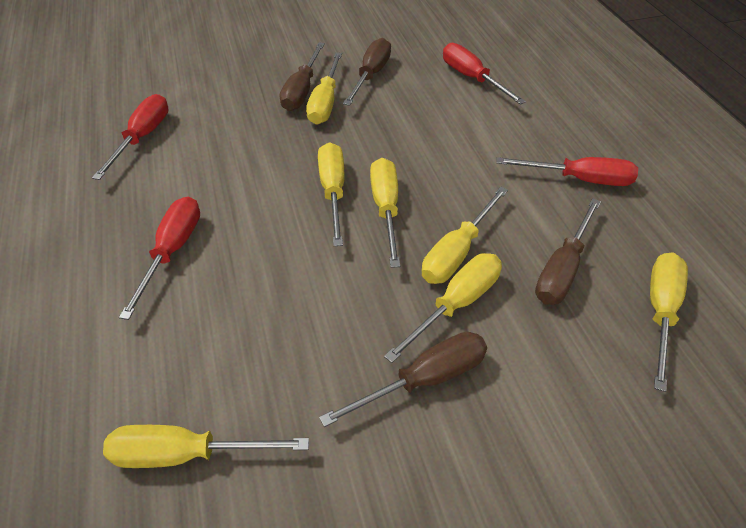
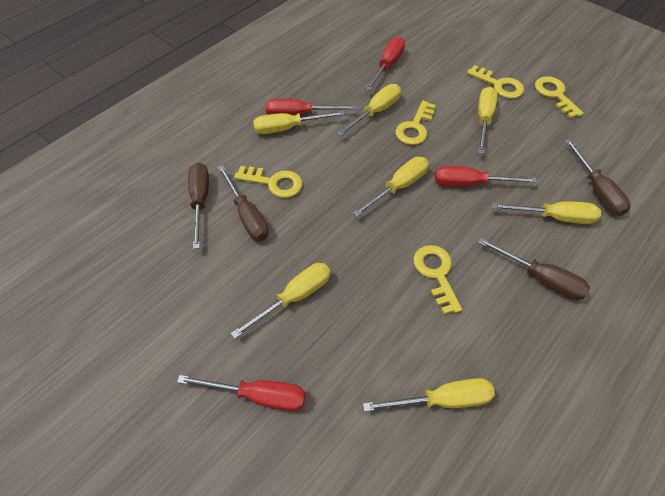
yellow key: none = 0 -> [234,166,303,198] [395,101,436,145] [413,245,462,314] [467,65,524,99] [535,76,584,118] = 5

